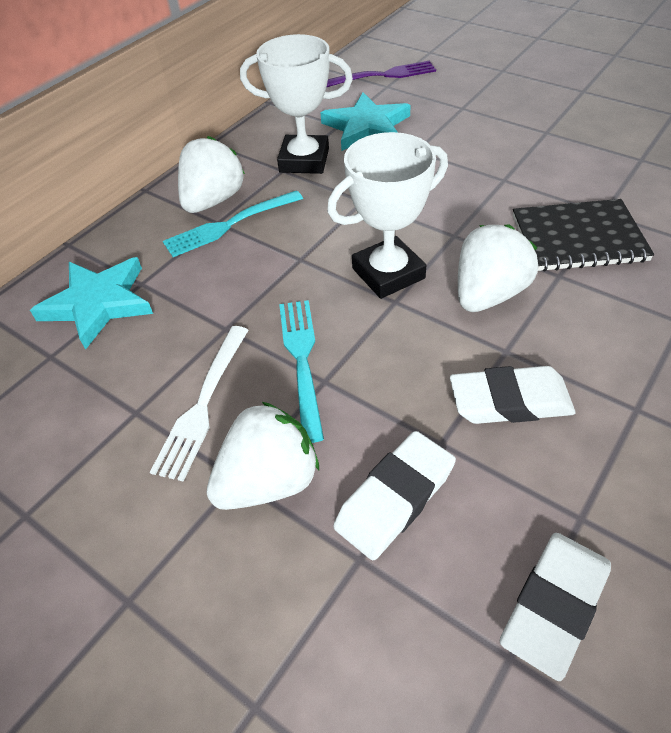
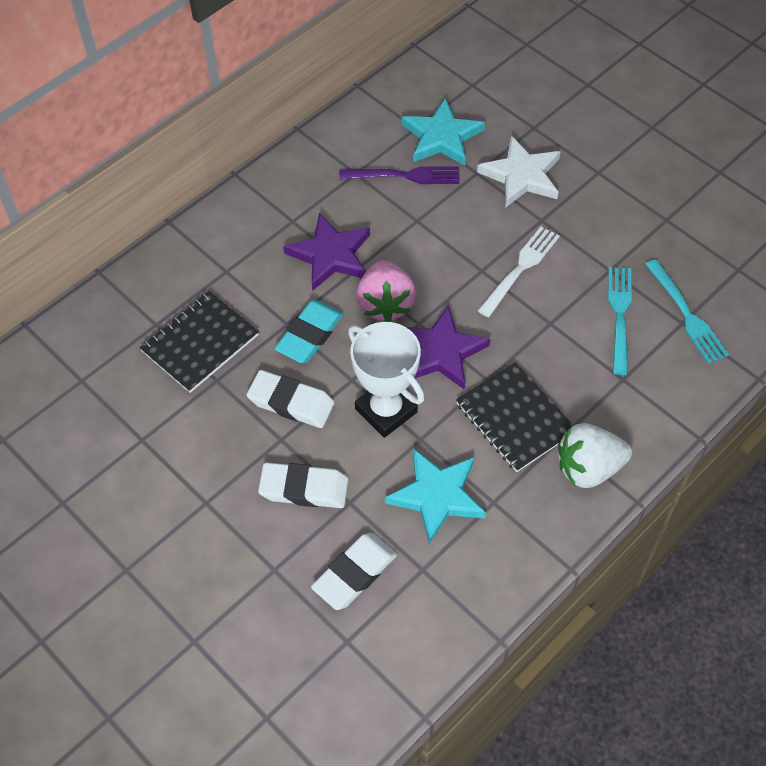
black notebook: [513,199,654,272] = 1 -> [140,291,259,393] [456,362,574,472] = 2
pink strawberry: none = 0 -> [356,260,416,322] = 1
purple star: none = 0 -> [283,213,370,291] [407,305,490,390] = 2
turquoise eraser: none = 0 -> [274,300,344,363] = 1
white star: none = 0 -> [477,136,561,208] = 1
white strawberry: [178,136,245,213] [206,402,319,510] [458,224,538,312] = 3 -> [558,423,632,488] = 1
white trophy: [240,34,353,174] [327,132,448,299] = 2 -> [348,322,425,438] = 1

